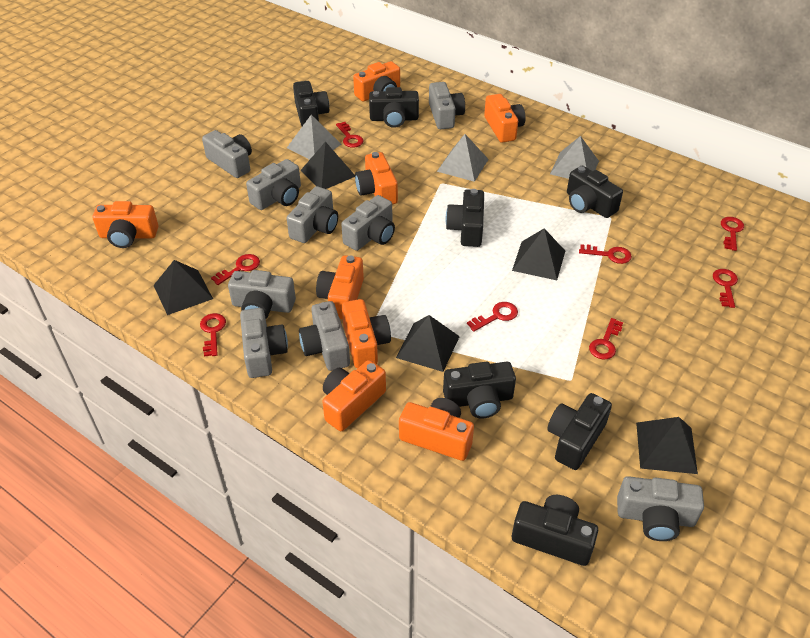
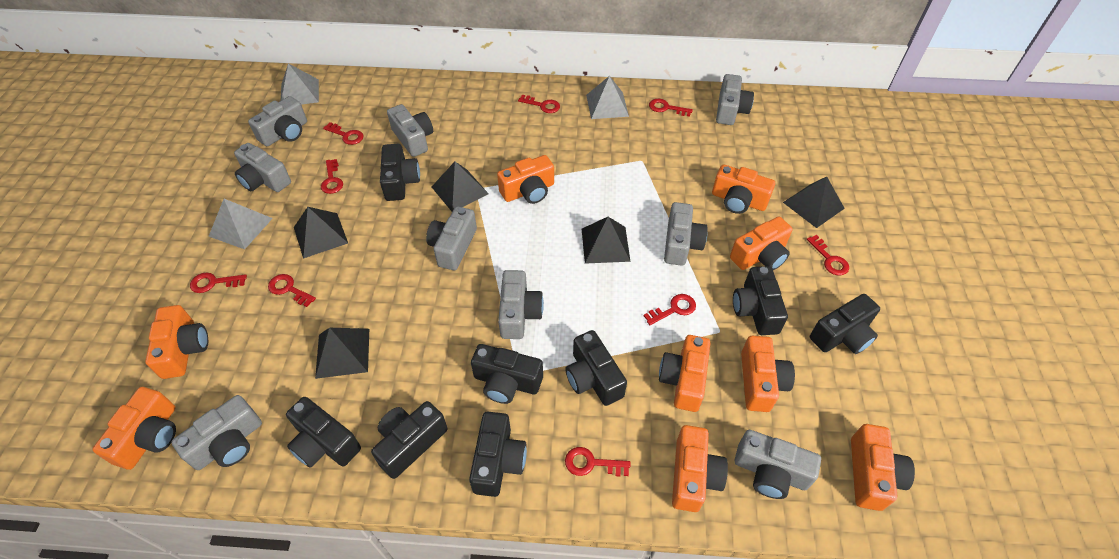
black camera: [293,81,329,126] [369,87,419,128] [443,362,516,419] [446,189,484,247] [512,495,598,566] [547,393,612,470] [567,166,623,218] = 7 -> [286,397,361,468] [371,401,447,479] [380,144,420,201] [469,412,527,497] [471,344,543,404] [565,330,627,406] [733,266,788,335] [810,294,880,354] = 8
orange camera: [92,201,158,248] [316,255,364,319] [322,360,386,431] [342,299,391,368] [353,61,400,101] [355,152,398,204] [399,398,474,461] [484,94,525,143] = 8 -> [93,387,176,470] [145,305,208,379] [497,155,554,204] [659,335,711,412] [672,425,728,512] [712,164,775,214] [730,217,793,270] [741,336,795,412] [851,424,915,511] = 9
red key: [200,313,226,357] [211,254,260,285] [336,122,363,148] [467,302,518,332] [579,244,632,264] [589,318,623,360] [713,269,738,308] [721,217,744,251] = 8 -> [190,272,247,293] [268,274,316,307] [321,159,343,194] [323,122,364,145] [518,95,560,113] [565,447,631,477] [644,294,696,325] [649,99,693,117] [807,235,849,275] = 9

